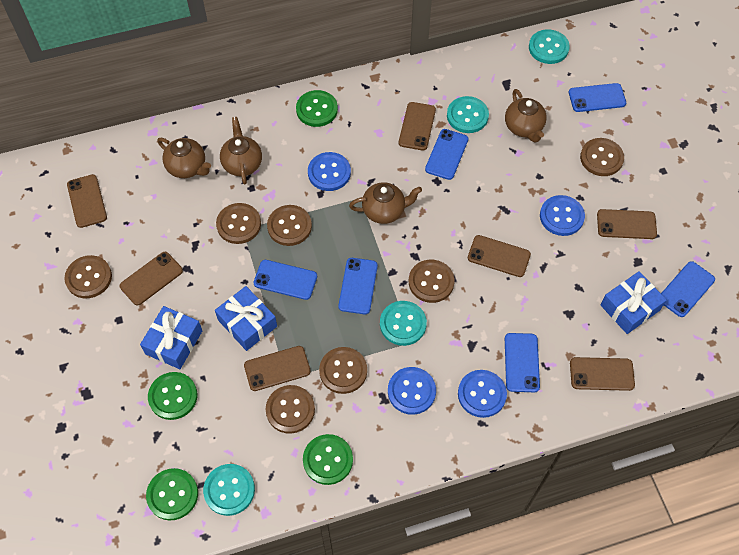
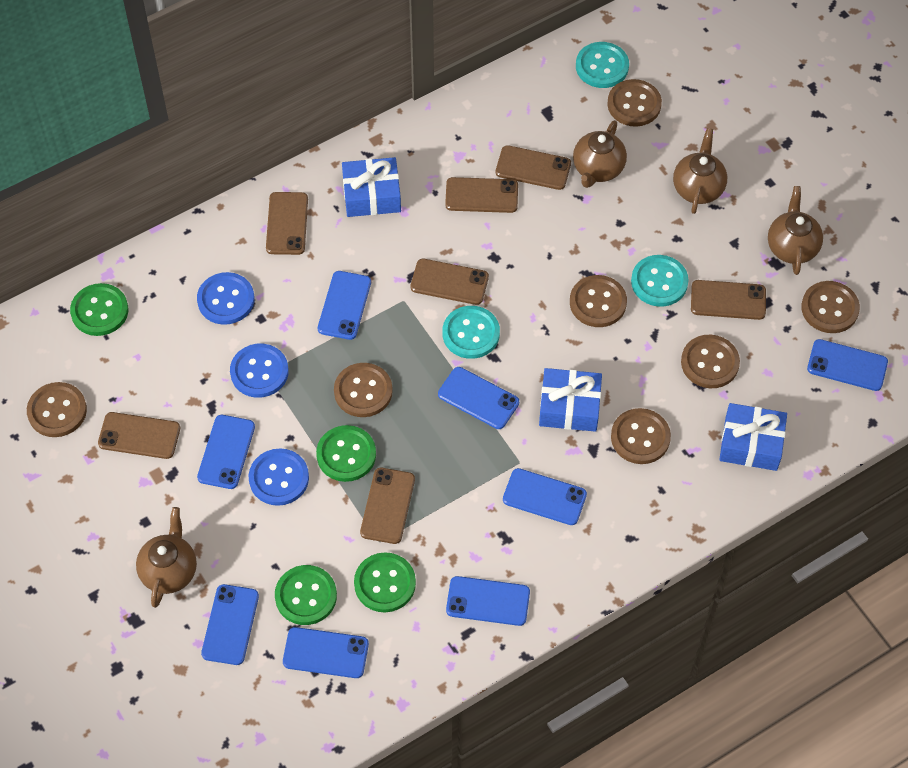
blue button: [308,152,351,191] [388,367,436,415] [458,370,507,418] [540,195,585,236] = 4 -> [197,272,254,325] [230,344,289,398] [249,448,309,506] = 3
blue phone: [254,260,317,300] [338,258,378,314] [425,129,468,180] [505,333,540,392] [569,83,626,112] [661,261,715,317] = 6 -> [197,415,255,489] [201,584,259,665] [283,627,369,678] [318,271,371,340] [438,367,519,429] [446,576,530,626] [503,468,587,525] [807,339,888,391] = 8
turquoise button: [203,464,255,516] [380,301,427,346] [447,96,489,133] [529,29,570,64] = 4 -> [442,306,500,359] [576,42,629,88] [631,255,689,307] = 3

